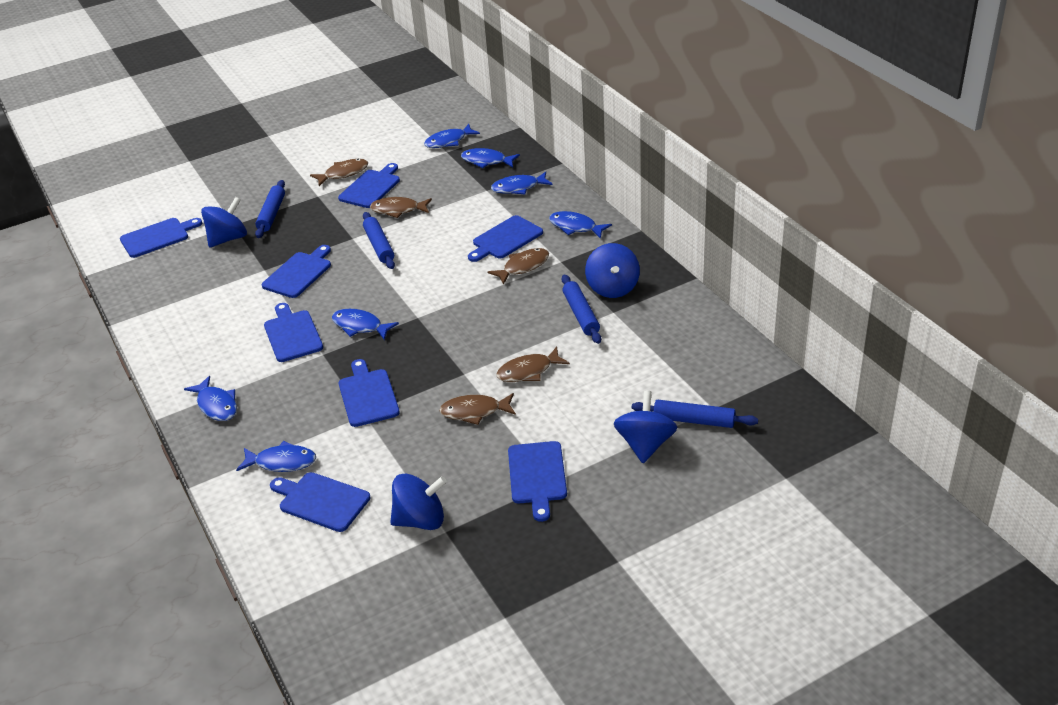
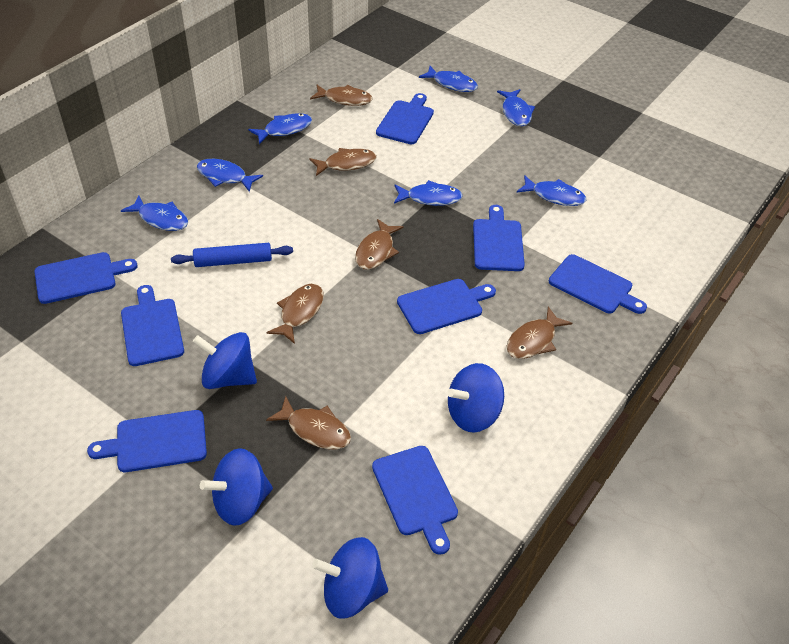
blue rolling pin: [255,180,285,238] [363,212,395,269] [562,275,601,344] [632,400,758,428] = 4 -> [171,243,293,267] = 1
brown fish: [310,159,368,186] [370,197,432,218] [439,393,516,425] [487,248,549,285] [496,346,570,382] = 5 -> [266,284,324,344] [266,396,351,449] [309,148,377,176] [310,85,373,106] [355,219,403,270] [506,307,572,359] = 6

